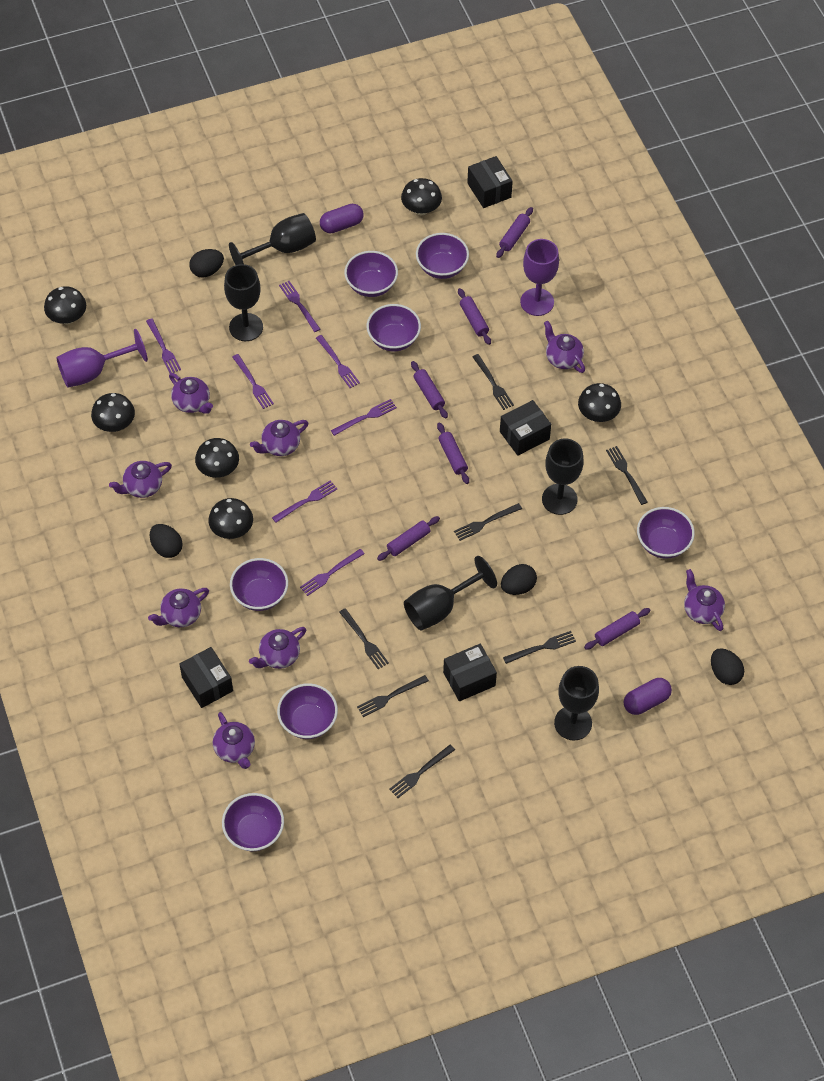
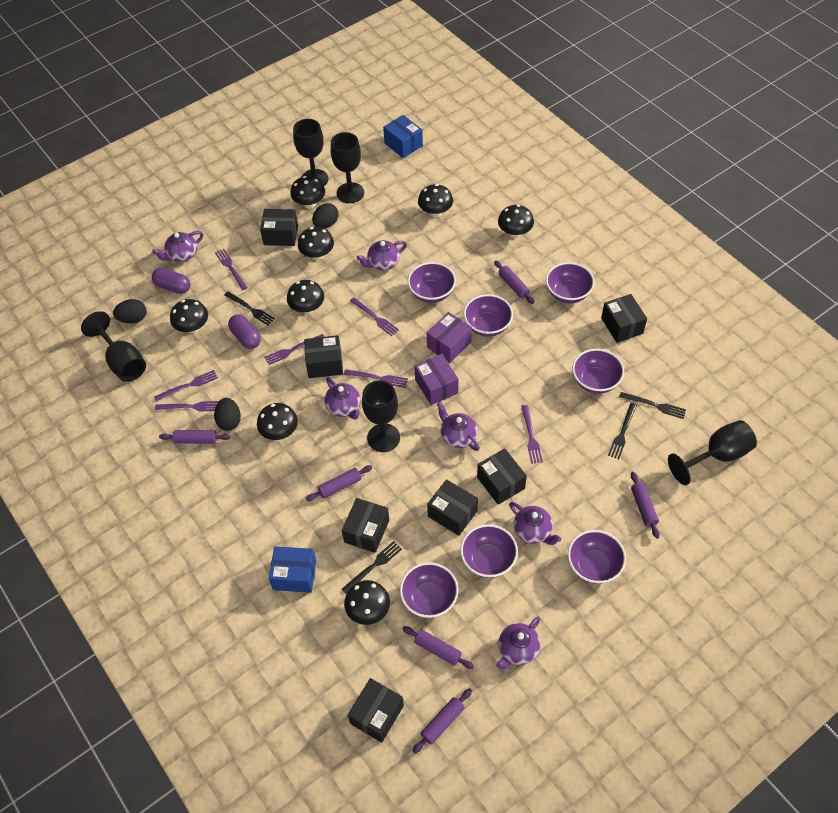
black box: [179,647,233,708] [443,643,497,701] [467,156,513,208] [500,400,551,456] = 4 -> [260,209,298,246] [304,335,343,378] [342,498,389,553] [348,678,404,743] [427,479,478,536] [477,448,527,505] [601,294,647,343] = 7
black egg: [150,524,183,558] [189,249,224,278] [501,564,537,595] [711,648,744,685] = 4 -> [113,299,146,324] [214,398,241,431] [312,203,339,228] = 3
black fork: [339,608,389,669] [357,675,429,717] [390,744,455,798] [454,503,522,541] [473,354,514,410] [503,631,576,664] [606,446,648,505] = 7 -> [224,291,275,325] [342,541,402,594] [608,403,637,459] [619,392,686,419] = 4
black mushroom: [44,286,86,324] [91,393,135,432] [195,438,239,478] [208,498,253,539] [401,178,442,216] [578,383,621,422] = 6 -> [170,299,208,333] [257,403,298,440] [287,280,324,314] [290,176,325,209] [298,227,334,260] [344,580,390,625] [418,184,453,217] [498,205,534,238] = 8
blue box: none = 0 -> [269,546,316,593] [383,115,423,158] = 2
purple box: none = 0 -> [414,354,458,405] [427,312,472,363] = 2
purple goblet: [56,329,148,388] [520,239,559,316] = 2 -> none = 0
purple teapot: [109,461,172,498] [148,588,209,627] [169,373,213,414] [213,712,255,769] [249,627,306,669] [250,420,308,456] [544,321,585,373] [684,569,725,631] = 8 -> [152,231,203,262] [325,377,360,420] [357,240,407,270] [437,402,480,451] [496,616,540,669] [509,502,561,545] = 6

